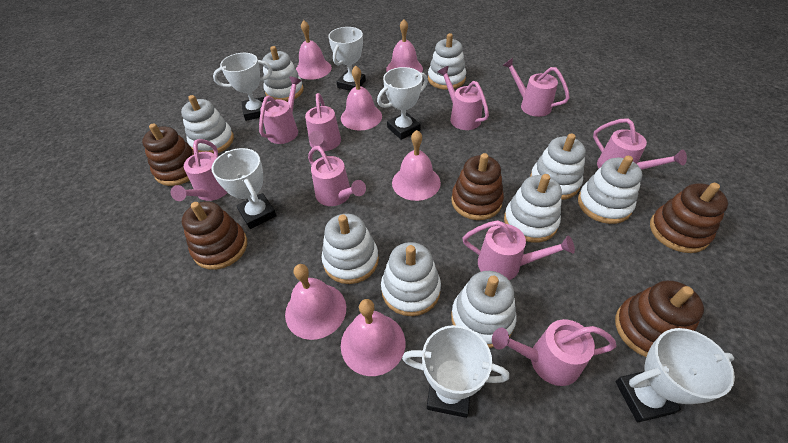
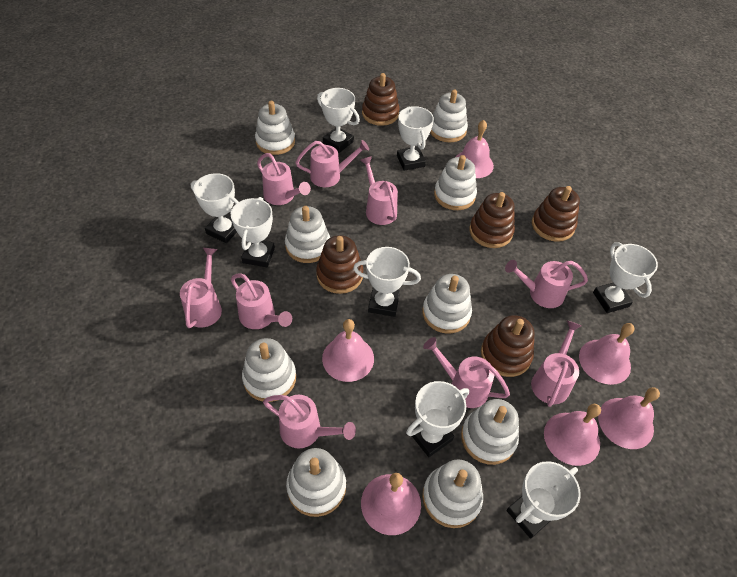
white trophy: [212,148,277,229] [213,53,272,121] [328,27,366,91] [377,67,428,140] [402,325,509,418] [615,328,735,422] = 6 -> [191,173,238,243] [231,197,275,267] [317,88,360,153] [353,247,421,317] [397,106,434,171] [406,381,469,457] [507,461,581,539] [593,242,658,313] = 8

